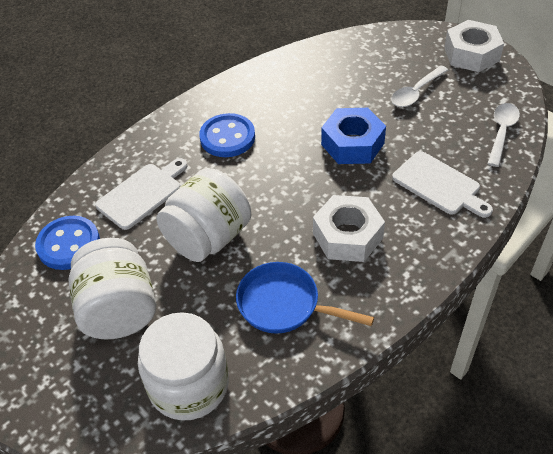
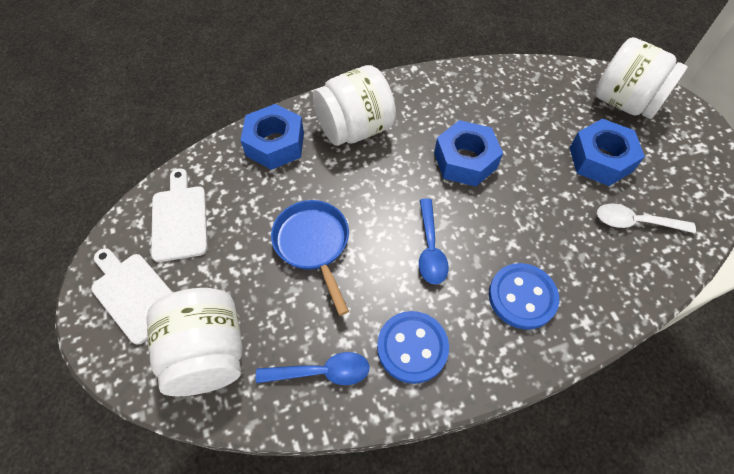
blue nut: [321,108,386,164] = 1 -> [240,104,304,170] [434,120,503,187] [570,119,645,186] = 3
blue spoon: none = 0 -> [256,352,370,385] [419,198,449,285] = 2
white nut: [313,195,385,262] [444,20,504,72] = 2 -> none = 0
white spoon: [391,66,448,107] [487,103,520,167] = 2 -> [597,204,696,233] = 1

